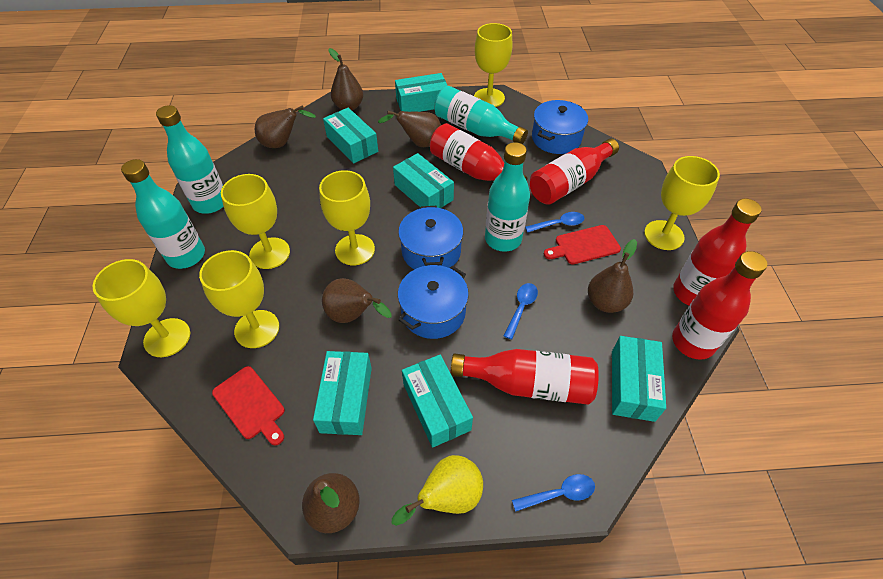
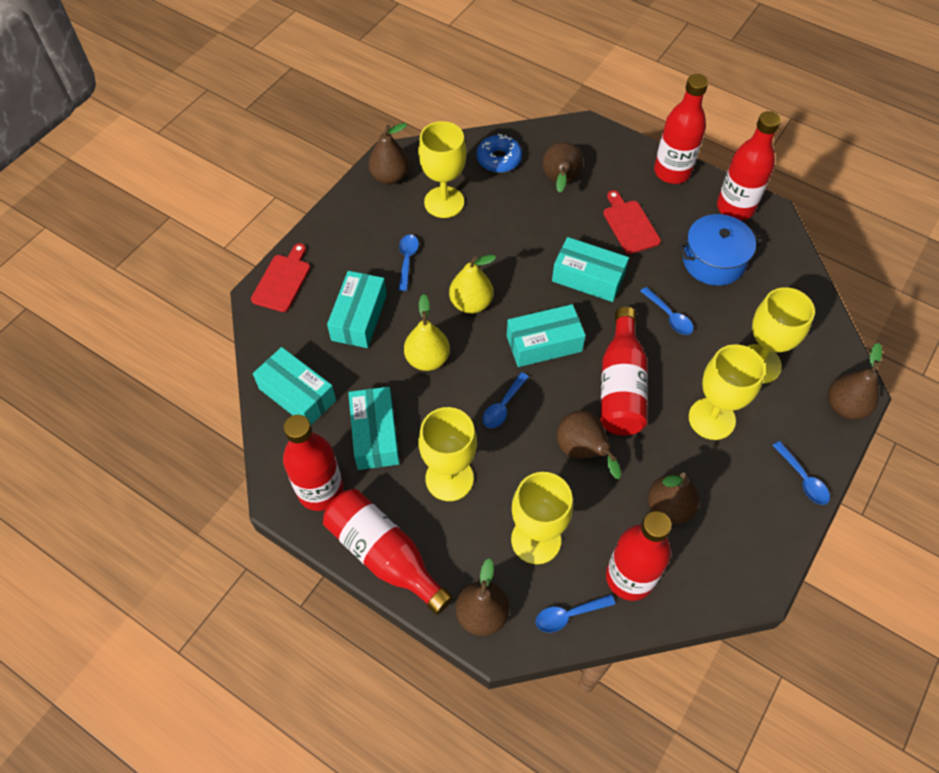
blue donut: none = 0 -> [476,133,522,173] = 1
blue pot: [398,206,463,270] [398,265,469,339] [532,100,588,154] = 3 -> [679,214,762,286] = 1
blue spoon: [504,283,538,339] [512,474,595,512] [525,212,584,233] = 3 -> [398,234,419,291] [483,372,529,428] [535,594,615,632] [640,287,693,335] [772,441,830,505] = 5
red bottle: [430,123,527,181] [450,349,599,405] [530,139,619,205] [672,251,767,359] [673,198,761,306] = 5 -> [283,415,344,511] [323,489,453,615] [600,307,648,435] [606,511,671,601] [654,74,708,184] [717,111,781,220] = 6
turquoise bottle: [121,159,205,269] [156,105,223,214] [434,86,528,144] [485,142,530,252] = 4 -> none = 0
turquoise box: [313,351,372,435] [323,108,378,163] [393,153,454,208] [395,73,448,112] [402,355,473,448] [612,336,666,422] = 6 -> [253,347,336,425] [327,271,387,348] [348,387,400,470] [507,304,586,367] [552,237,629,302] = 5
yellow goblet: [93,259,190,357] [199,250,279,348] [221,174,290,269] [319,170,375,265] [474,23,512,107] [644,156,720,250] = 6 -> [418,121,467,218] [418,407,477,501] [511,472,573,564] [689,344,765,440] [746,287,815,384] = 5
yellow pear: [392,455,483,526] = 1 -> [404,294,450,371] [449,255,496,314] = 2

